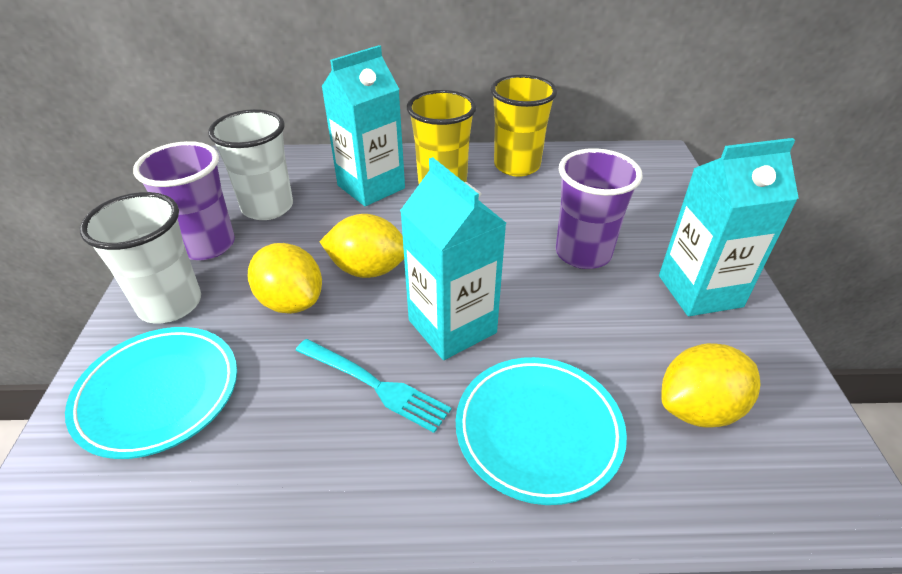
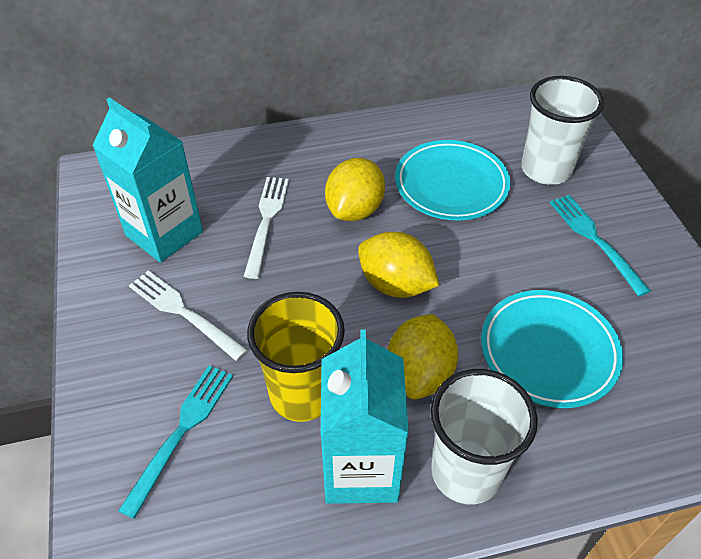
purple cup: [133,141,235,260] [556,148,643,269] = 2 -> none = 0
turquoise carton: [321,45,405,206] [400,157,506,360] [659,138,799,316] = 3 -> [92,97,203,263] [321,329,409,504] = 2
turquoise fork: [296,339,451,433] = 1 -> [118,365,233,519] [550,195,651,296] = 2
white fork: none = 0 -> [129,270,248,361] [244,177,289,279] = 2
yellow cup: [407,90,477,184] [490,75,557,177] = 2 -> [247,292,345,422] = 1

